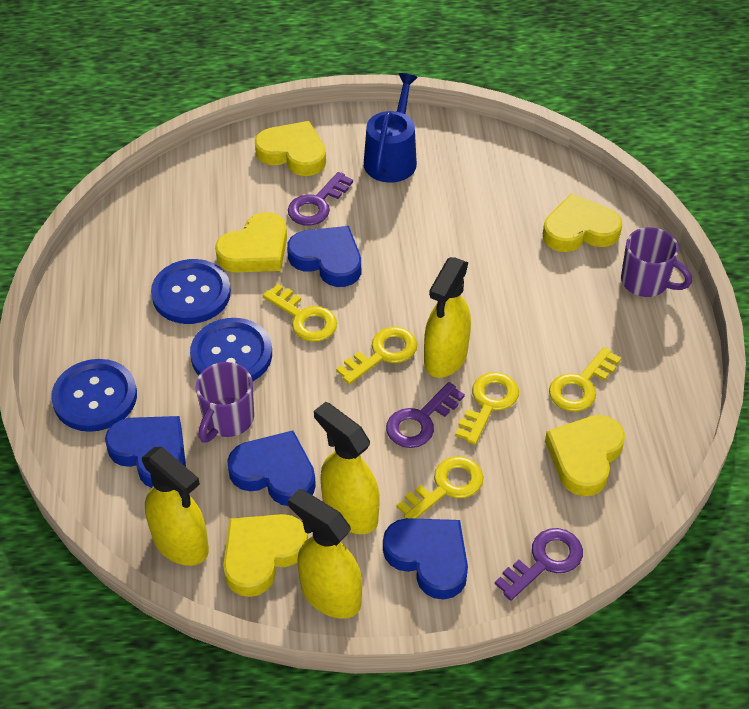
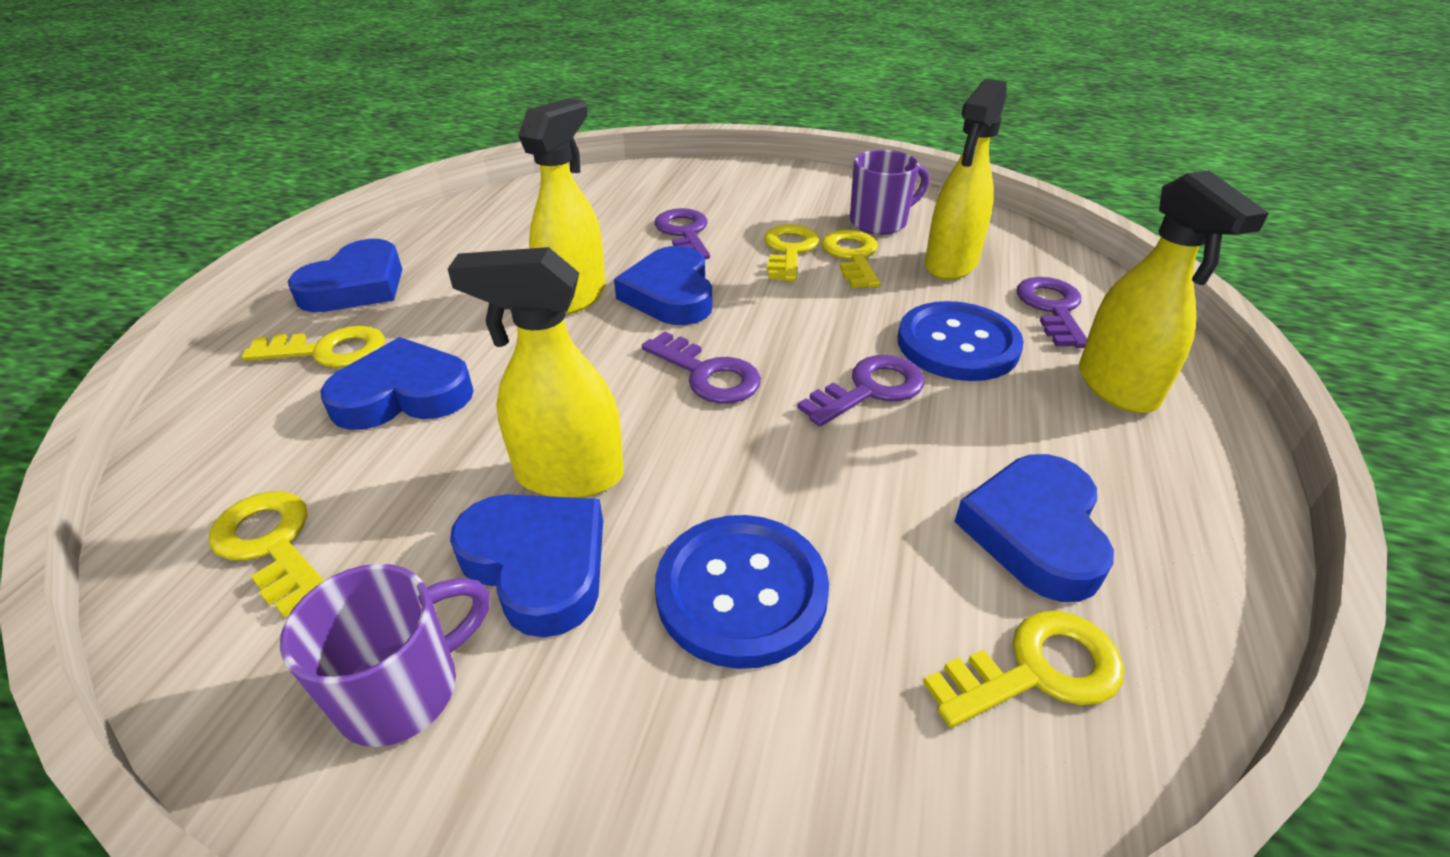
blue button: [51,359,137,432] [151,259,231,324] [190,318,272,382] = 3 -> [655,515,829,669] [898,301,1024,381] = 2
blue heart: [105,416,186,488] [227,431,316,506] [287,226,361,287] [383,518,468,599] = 4 -> [288,239,402,312] [320,337,474,430] [450,494,603,638] [614,246,712,325] [954,454,1114,602] = 5
blue watering can: [364,73,418,183] = 1 -> none = 0
purple key: [288,172,353,226] [386,382,465,448] [495,528,583,601] = 3 -> [642,331,761,404] [654,208,710,259] [797,355,924,427] [1017,277,1087,348] = 4
yellow heart: [215,212,287,272] [223,514,308,597] [255,121,326,176] [543,193,622,252] [545,415,625,496] = 5 -> none = 0

